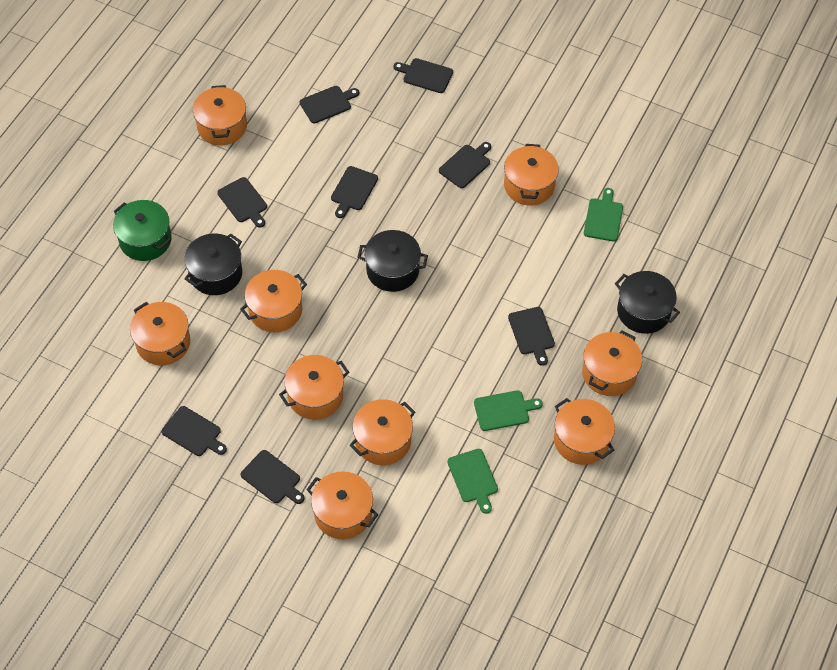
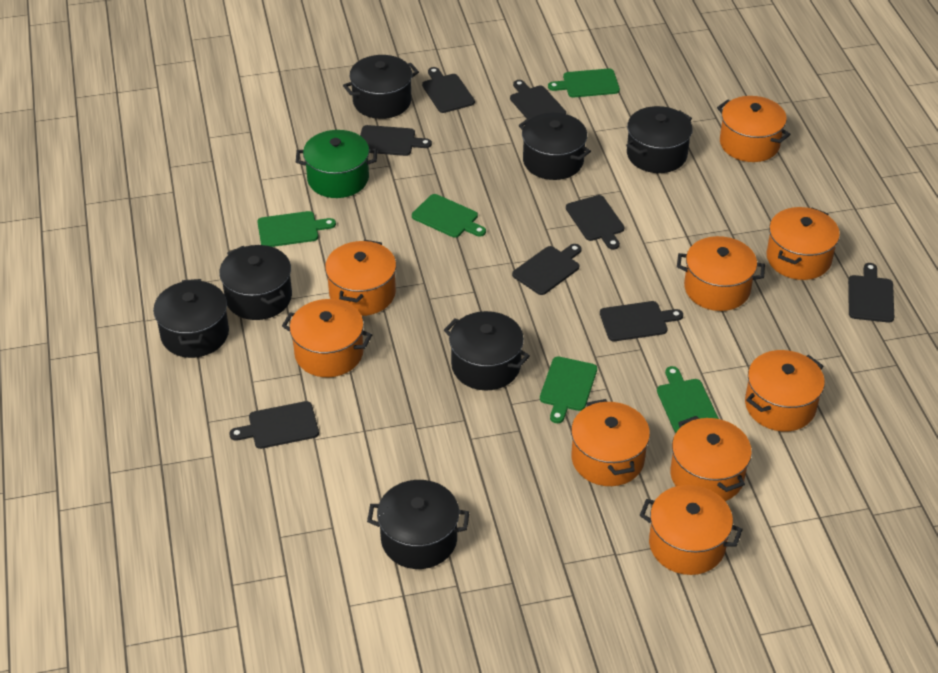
black pot: [184,233,242,295] [357,230,428,292] [615,271,680,334] = 3 -> [153,279,229,358] [219,245,292,320] [343,55,419,119] [367,480,469,569] [444,311,530,390] [519,113,591,180] [626,106,693,173] = 7
green cutting board: [447,449,498,514] [474,390,543,431] [584,188,623,242] = 3 -> [257,211,336,247] [412,194,486,238] [540,356,597,423] [548,68,620,97] [657,366,719,432] = 5

